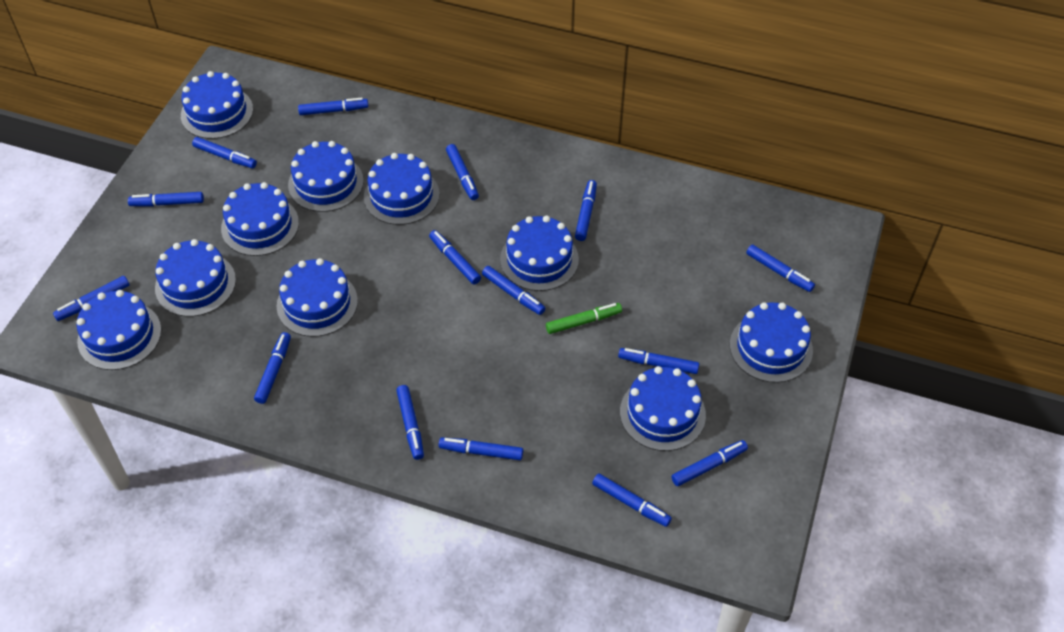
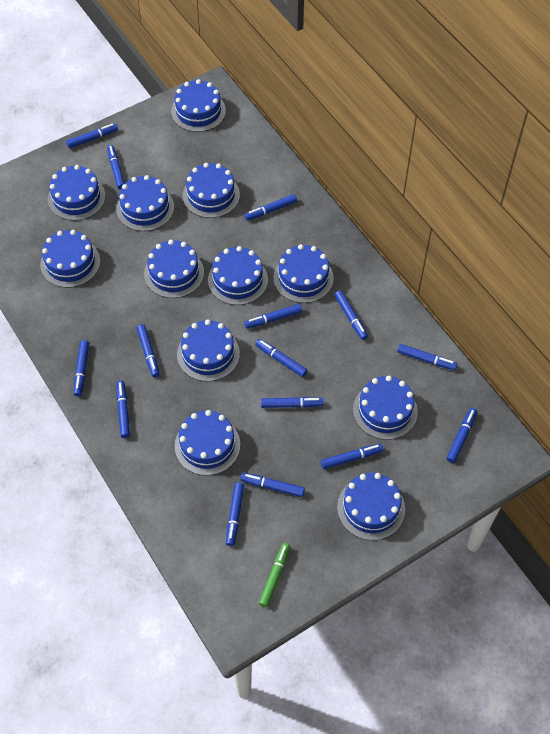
blue cake: [77,290,161,370] [155,239,236,317] [181,71,253,139] [221,182,299,256] [277,258,358,337] [288,141,364,212] [364,153,440,225] [500,216,579,291] [620,366,706,451] [730,302,813,383] = 10 -> [40,230,100,288] [48,165,106,221] [116,175,174,231] [144,240,204,298] [171,79,226,132] [175,410,240,476] [177,320,240,381] [183,163,240,218] [208,246,268,305] [273,244,334,303] [337,473,405,540] [353,376,418,440] = 12

